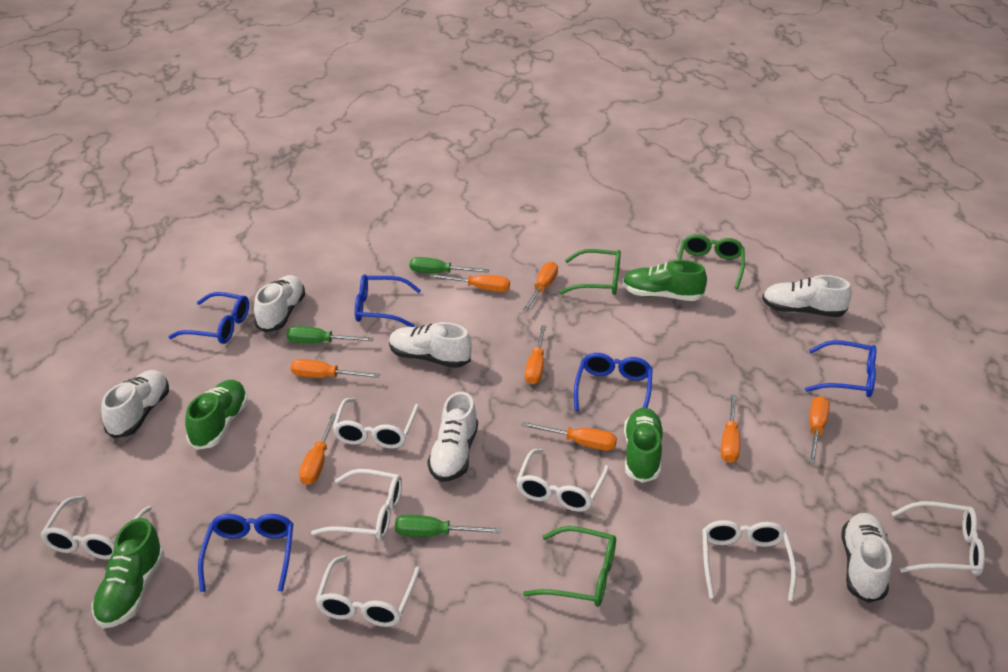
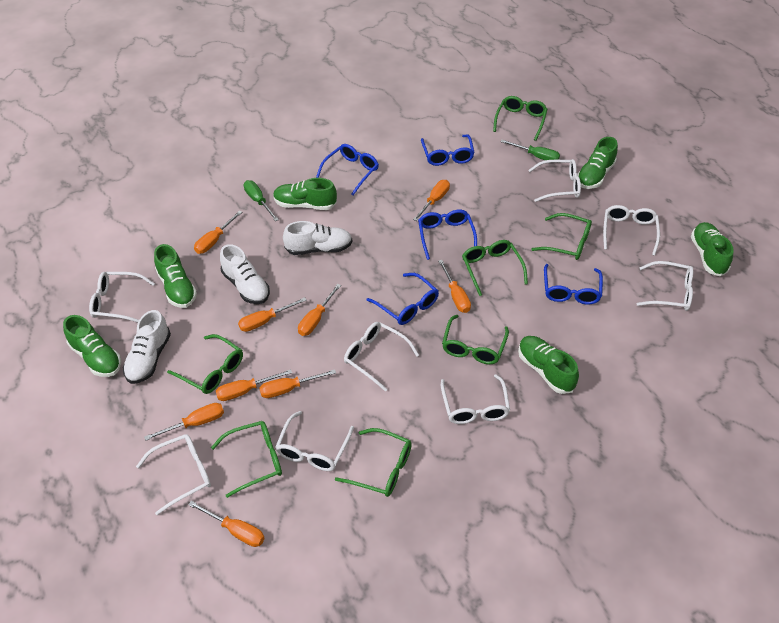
green glasses: [523,526,616,607] [559,249,621,295] [678,234,745,289] = 3 -> [167,334,243,394] [211,421,282,498] [335,428,412,497] [442,315,509,364] [462,240,528,296] [493,96,548,141] [532,213,592,260] = 7
green screwdriver: [287,326,374,343] [395,515,501,537] [410,257,489,273] = 3 -> [244,180,279,221] [501,140,560,160] = 2
green shoe: [92,518,164,628] [185,380,248,450] [623,260,707,301] [624,408,664,483] = 4 -> [63,315,121,377] [154,244,197,308] [273,178,337,210] [518,336,579,394] [577,137,618,189] [691,222,733,276] = 6
orange screwdriver: [290,359,380,378] [299,413,337,485] [430,274,510,292] [521,422,617,451] [523,262,558,311] [525,325,546,384] [721,395,740,463] [809,396,830,463] = 8 -> [144,403,224,441] [188,501,265,547] [194,211,242,254] [216,369,292,401] [238,297,307,332] [259,369,336,398] [298,284,341,336] [413,180,450,221] [438,260,471,313] = 9
white glasses: [40,496,152,560] [311,469,402,540] [315,555,420,627] [333,398,419,448] [516,449,609,512] [702,520,796,602] [892,501,985,576] = 7 -> [89,272,155,323] [136,434,211,515] [275,411,354,471] [344,322,419,392] [441,374,510,424] [529,159,581,202] [603,205,660,256] [637,261,693,311] = 8
white shoe: [101,370,169,438] [254,275,305,332] [389,322,472,368] [427,392,478,482] [762,275,852,317] [842,513,892,603] = 6 -> [123,310,171,384] [220,244,270,304] [283,221,352,255] = 3

